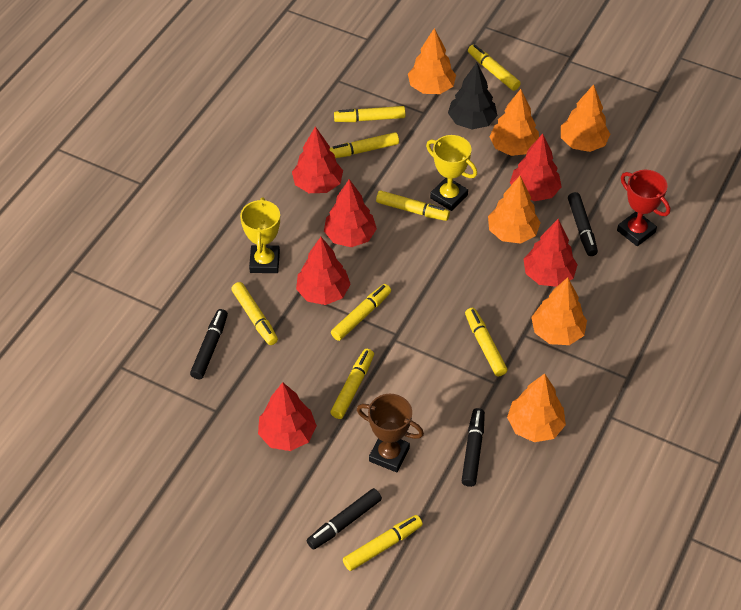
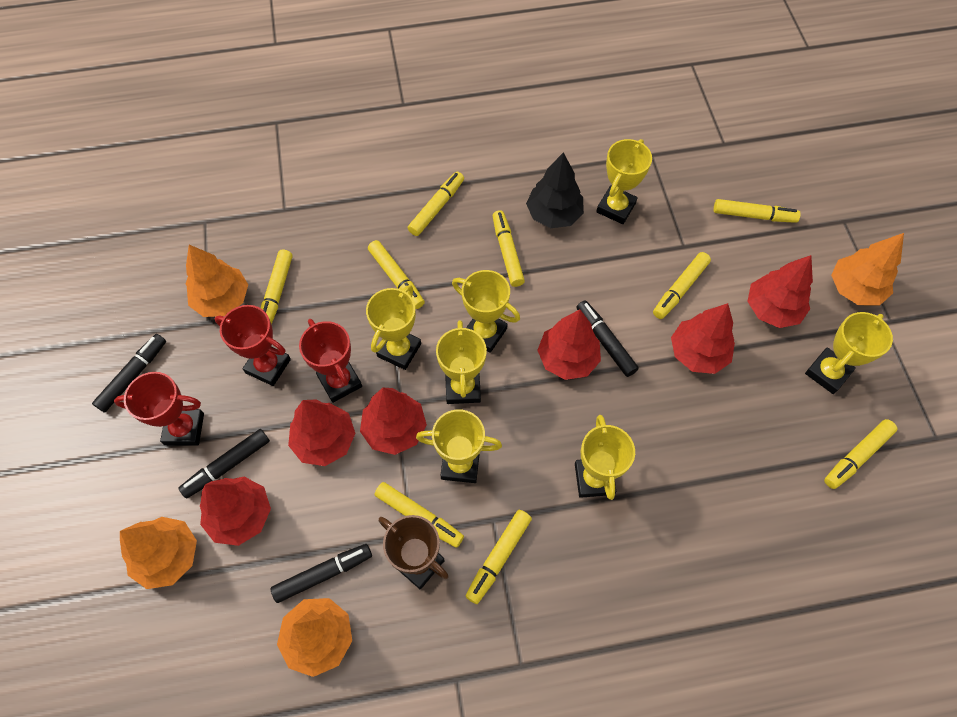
orange tree: [408,28,456,94] [488,176,541,244] [489,89,539,156] [507,373,566,442] [531,277,587,345] [561,84,610,152] = 6 -> [120,517,197,589] [186,245,248,317] [277,598,352,677] [831,233,904,305] = 4
red trophy: [617,170,670,246] = 1 -> [114,372,204,446] [215,305,291,386] [299,319,362,403] = 3
yellow trophy: [240,198,280,273] [426,135,477,211] = 2 -> [366,285,421,370] [416,409,502,483] [436,320,487,404] [452,270,520,353] [575,415,635,500] [596,139,652,224] [805,312,893,394] = 7

